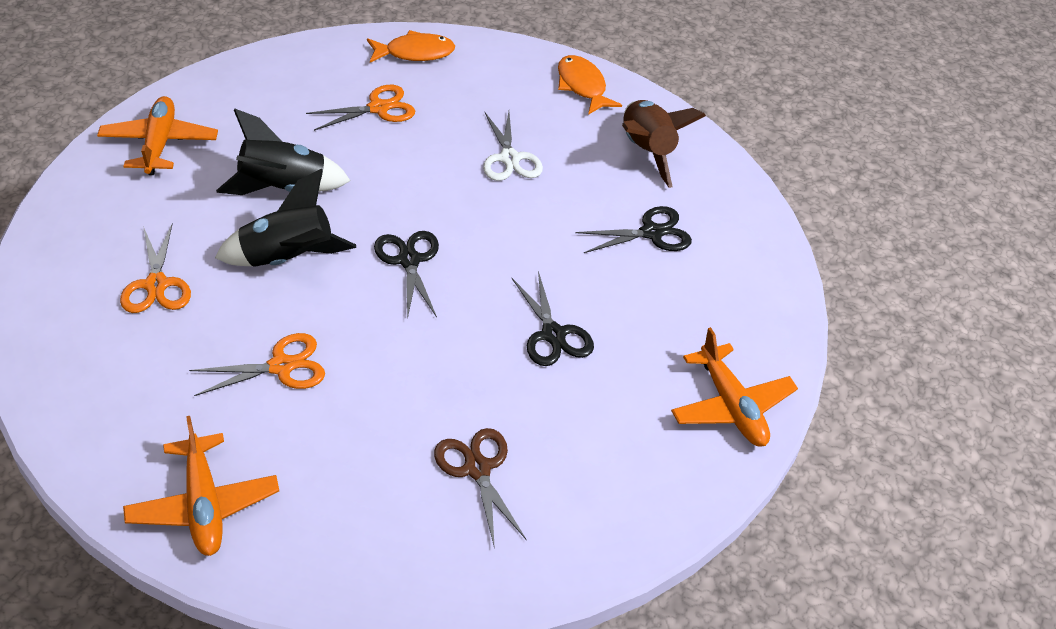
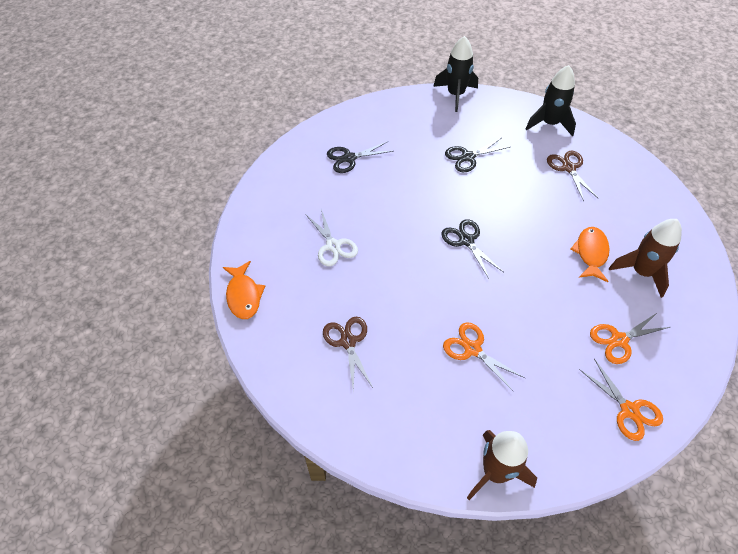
brown rocket: [622,100,706,188] = 1 -> [467,430,537,500] [609,219,682,298] = 2
brown scissors: [434,428,527,549] = 1 -> [323,317,373,393] [547,151,599,202] = 2
orange plane: [97,96,218,175] [123,416,279,556] [671,327,798,447] = 3 -> none = 0

